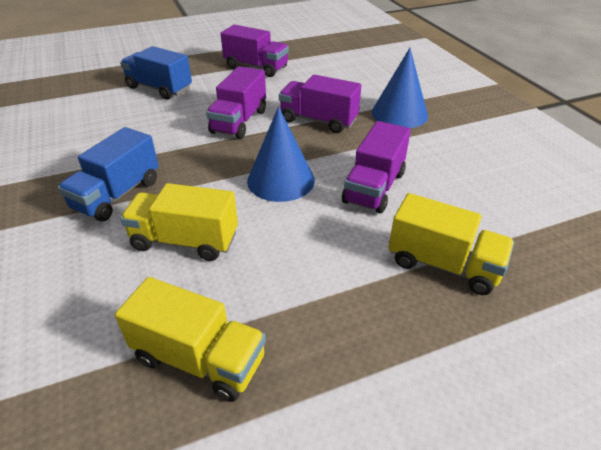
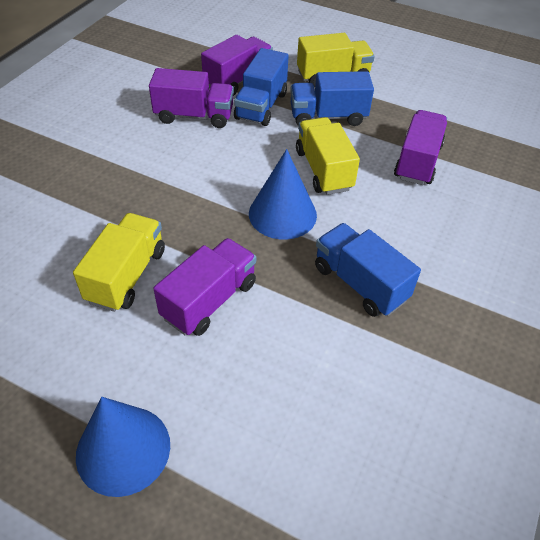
blue truck: [58,127,159,222] [120,46,192,100] = 2 -> [234,48,289,126] [290,71,374,126] [315,223,421,317] = 3

